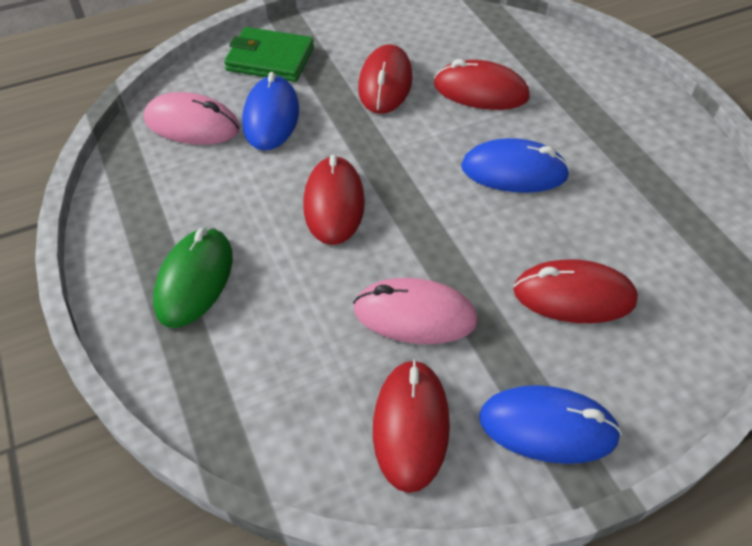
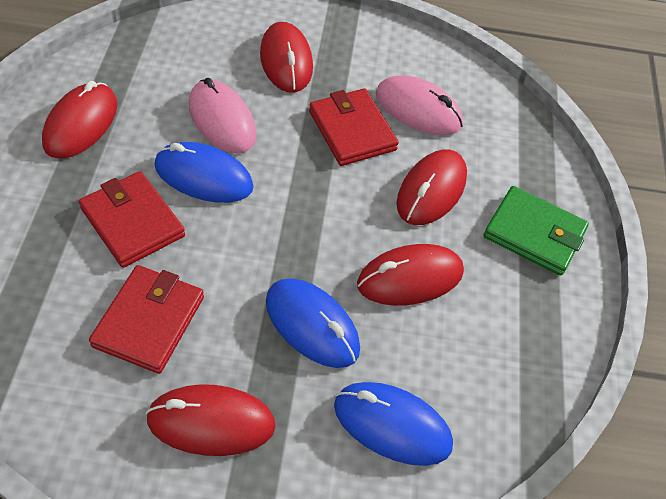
green mouse: [153,227,233,328] = 1 -> none = 0
red wallet: none = 0 -> [79,171,185,268] [89,265,204,374] [309,89,399,166] = 3

